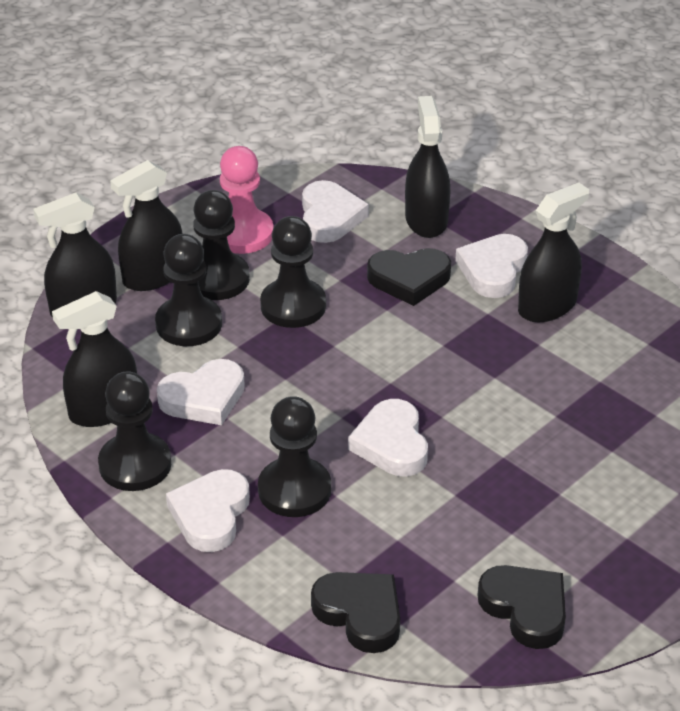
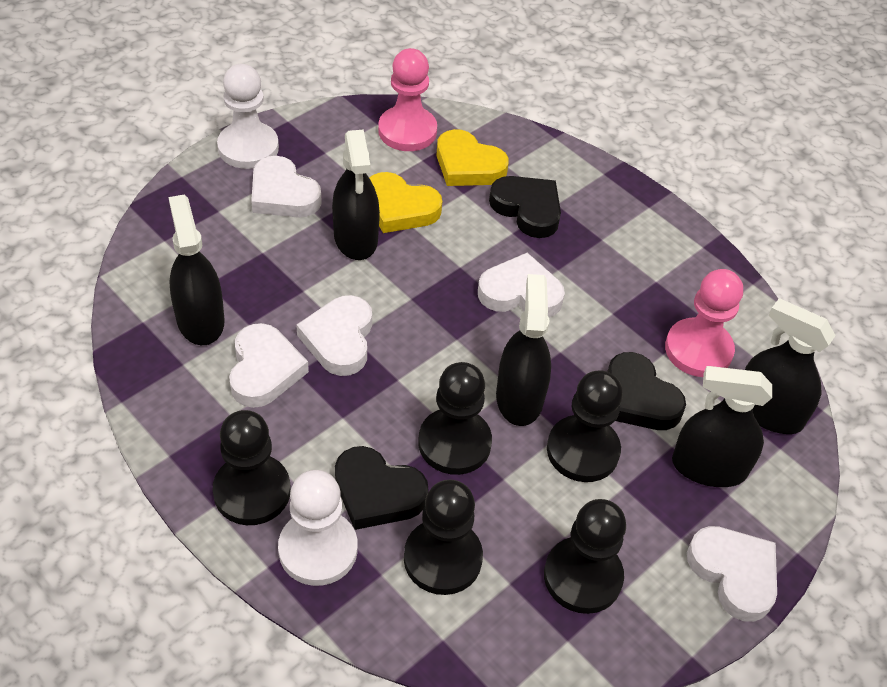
pink pawn: [220,146,274,254] = 1 -> [378,48,437,151] [665,269,743,377] = 2
white pawn: none = 0 -> [217,64,279,169] [278,470,358,586] = 2
yellow heart: none = 0 -> [370,172,442,233] [437,129,509,186] = 2

